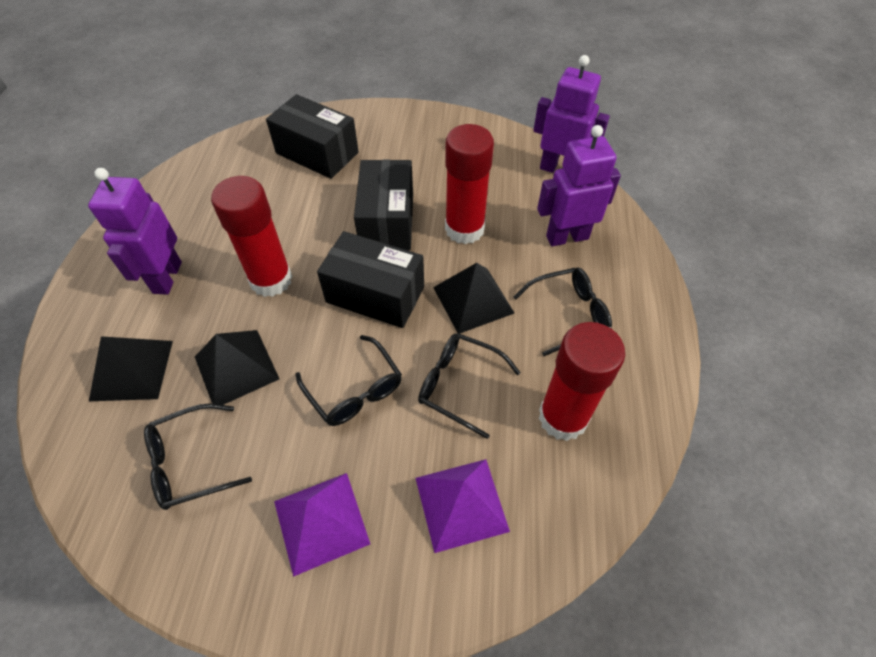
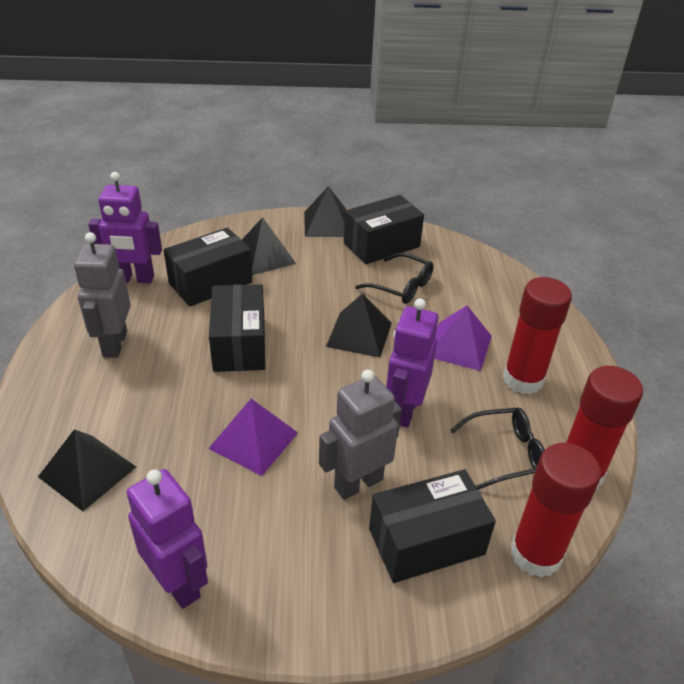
black box: [266,94,359,179] [317,231,424,328] [354,160,413,250] = 3 -> [164,228,253,307] [209,284,265,372] [344,195,424,264] [369,469,496,583] = 4
black glasses: [144,404,252,510] [295,335,402,426] [418,333,521,439] [513,268,612,356] = 4 -> [355,253,434,304] [450,407,545,490] = 2
black pyramid: [89,336,173,401] [195,330,279,405] [433,263,514,334] = 3 -> [38,429,136,511] [242,217,296,275] [304,186,347,237] [326,294,392,358] = 4
grey robot: none = 0 -> [74,232,131,358] [319,370,402,500] = 2

